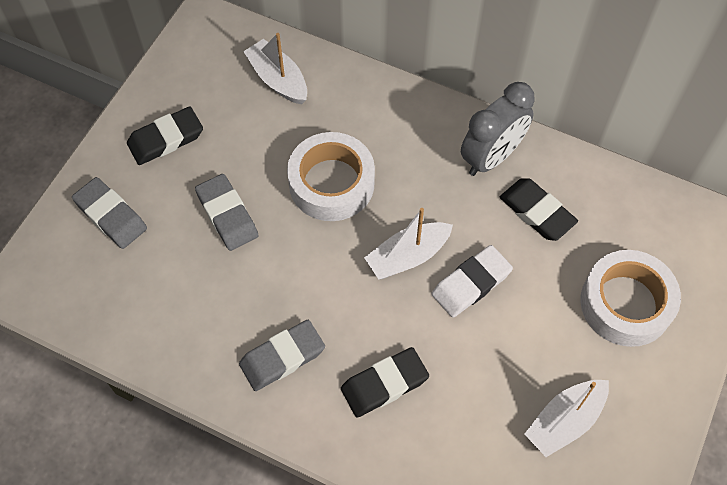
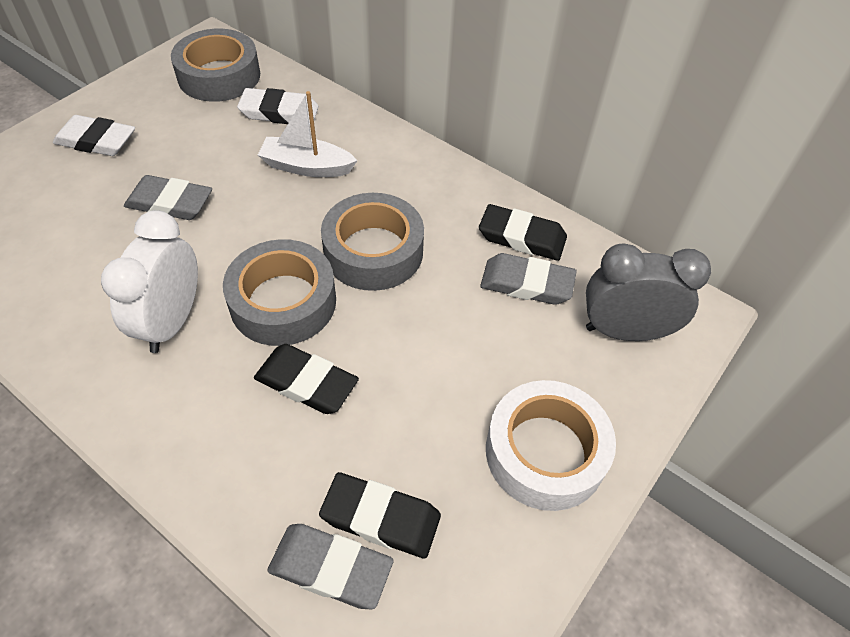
grey tape: none = 0 -> [171,29,260,102] [223,239,336,346] [321,193,424,291] = 3
white boat: [243,33,307,104] [364,208,453,280] [525,380,609,457] = 3 -> [258,91,358,177] = 1
white clock: none = 0 -> [101,210,198,353] = 1
white eraser: [432,245,513,318] = 1 -> [53,115,135,156] [237,88,319,125] = 2
white tape: [287,132,375,221] [580,250,681,347] = 2 -> [486,380,616,511] = 1

